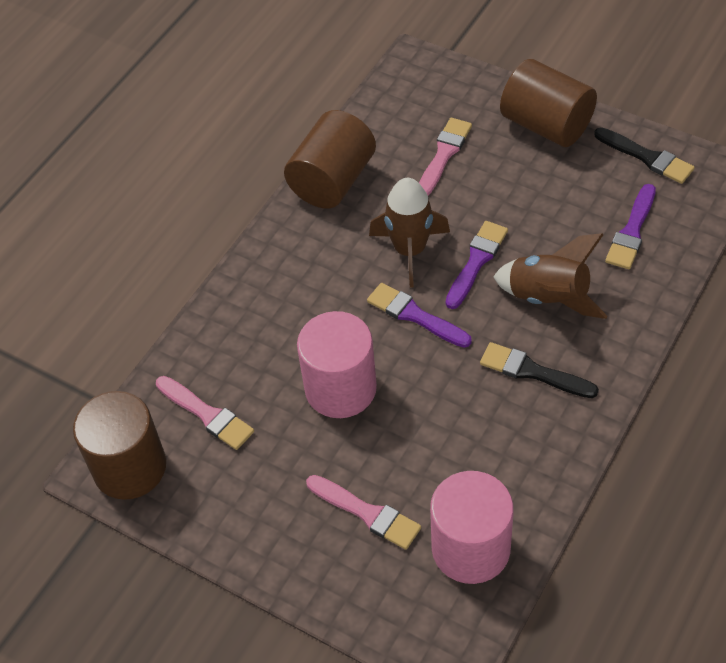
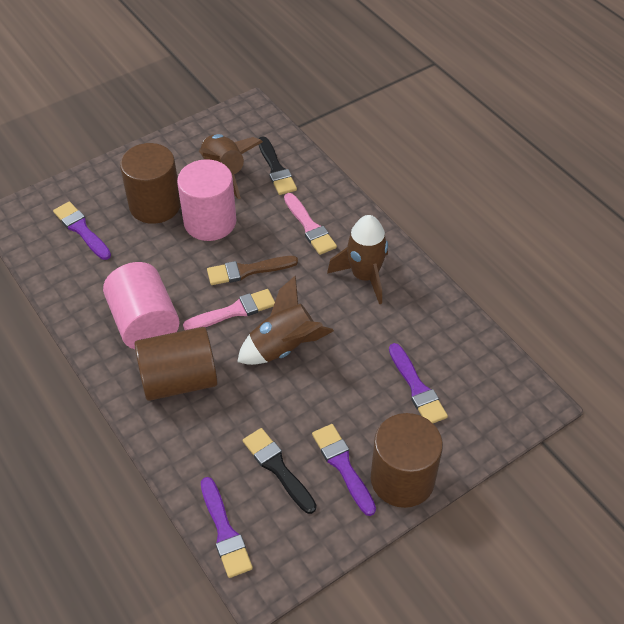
brown brush: none = 0 -> [207,256,298,285] = 1
brown rocket: [369,178,450,288] [493,233,607,319] = 2 -> [199,134,263,199] [237,276,334,365] [327,215,388,304] = 3
pink brush: [156,376,254,450] [306,475,421,550] [419,118,472,195] = 3 -> [183,289,275,330] [284,193,337,255] = 2
purple brush: [367,283,472,348] [446,221,508,309] [605,184,656,269] = 3 -> [53,201,111,260] [201,477,253,578] [312,424,376,516] [389,343,448,423] = 4

